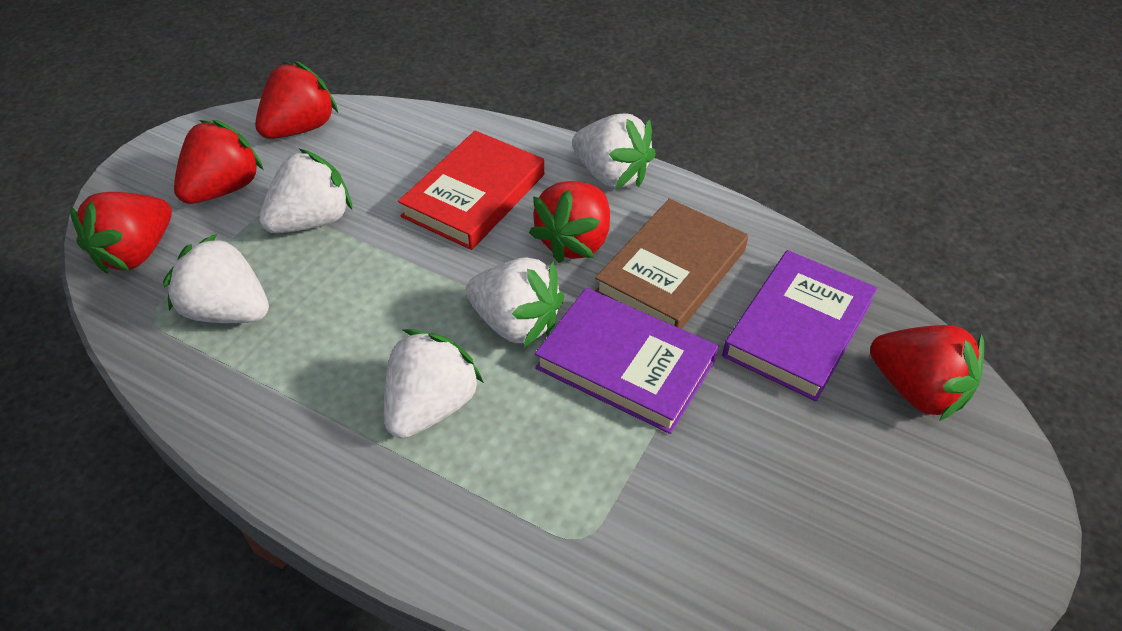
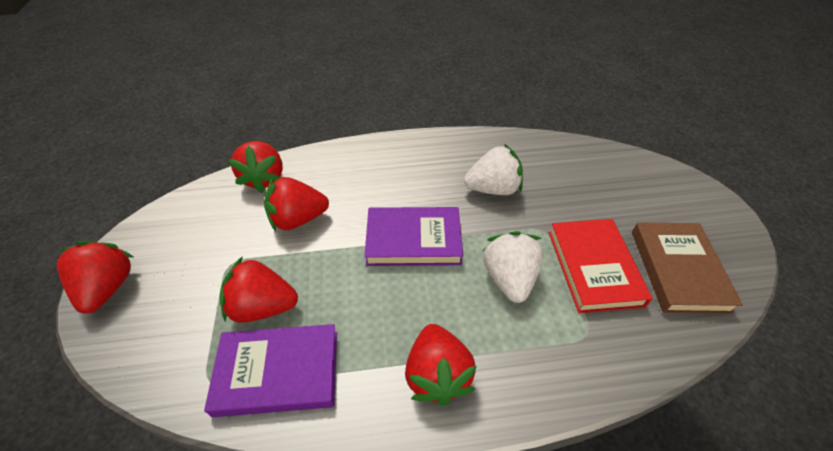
white strawberry: [163,234,269,323] [259,149,352,233] [384,329,484,439] [466,257,564,348] [572,113,656,188] = 5 -> [464,144,523,195] [483,231,543,303] = 2

